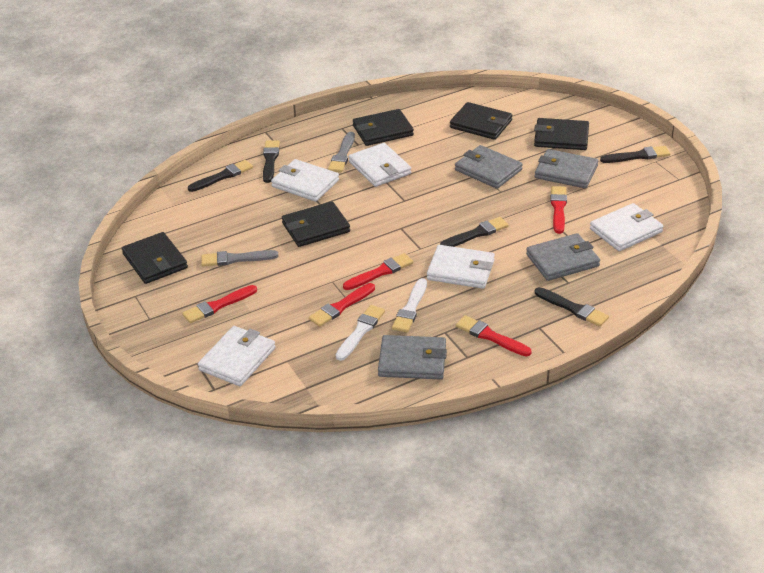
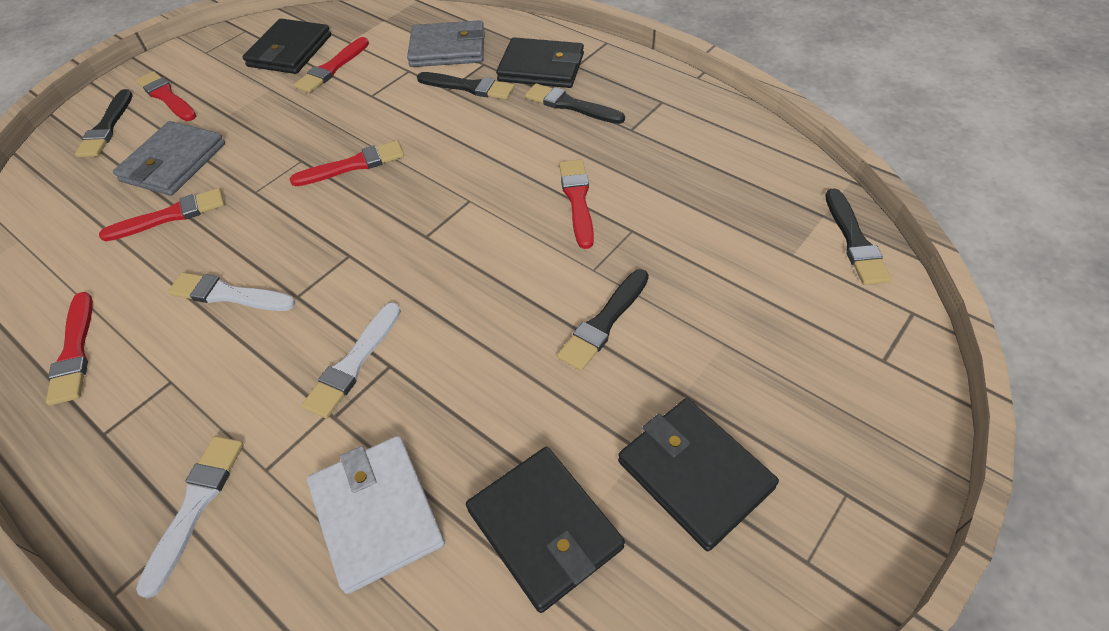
black wallet: [122,232,188,284] [282,202,350,247] [353,109,414,146] [450,102,512,140] [534,118,589,150] = 5 -> [243,19,331,74] [466,447,625,613] [496,37,584,88] [618,398,779,551] = 4
grey brush: [201,250,278,266] [328,132,355,172] = 2 -> none = 0
grey wallet: [378,335,447,380] [455,145,523,189] [526,233,600,281] [535,149,598,188] = 4 -> [113,121,225,196] [407,20,485,67] = 2
red brush: [182,285,257,323] [309,283,375,327] [343,253,413,290] [456,315,532,356] [550,186,567,234] = 5 -> [46,292,93,405] [99,188,225,241] [136,71,196,121] [290,141,404,186] [294,37,369,93] [559,160,594,249] = 6
white brush: [336,305,385,361] [392,278,427,332] = 2 -> [136,436,244,599] [168,272,295,311] [301,302,401,418] = 3
white wallet: [198,326,276,386] [271,159,339,202] [349,143,411,187] [427,245,495,289] [590,203,663,251] = 5 -> [307,436,445,594] = 1

